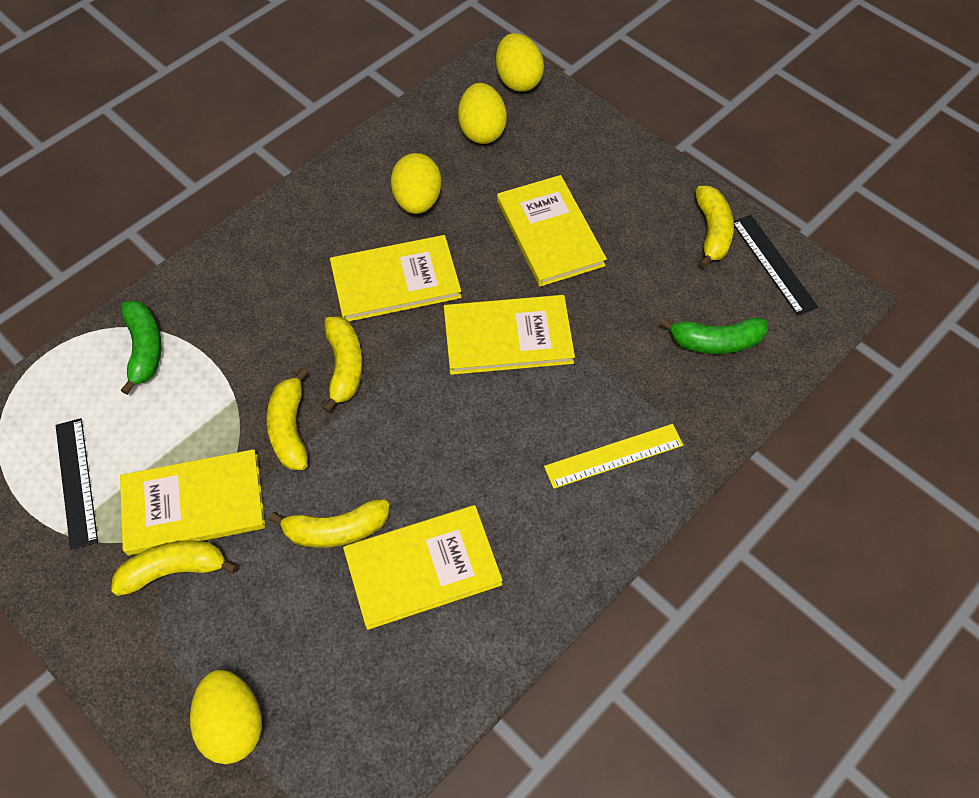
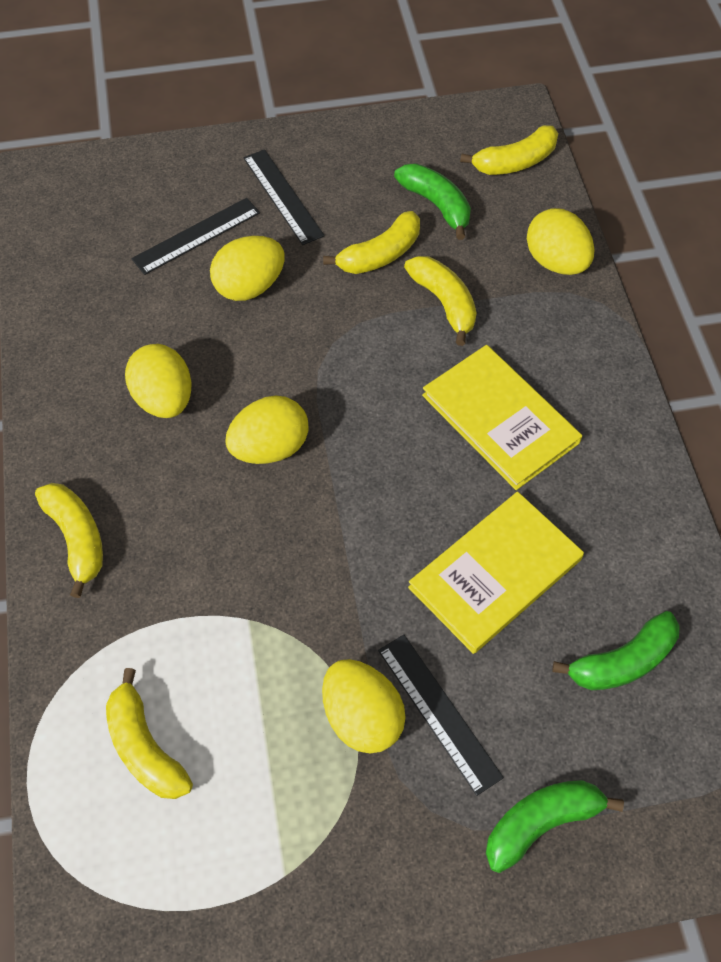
black ruler: [55,418,98,550] [734,215,818,315] = 2 -> [131,198,260,275] [244,149,325,245] [378,635,504,796] = 3
green banana: [121,300,161,395] [660,317,768,354] = 2 -> [394,163,471,240] [486,780,624,873] [552,611,680,690] = 3
yellow book: [120,449,265,555] [330,235,462,321] [343,505,503,630] [444,295,575,375] [497,175,607,287] = 5 -> [408,492,584,654] [422,345,582,490] = 2
yellow egg: [190,670,262,764] [391,153,441,214] [458,83,507,144] [496,33,544,92] = 4 -> [125,344,192,418] [210,236,284,301] [225,395,309,464] [322,659,406,753] [527,208,595,275] = 5
yellow ruler: [544,424,683,489] = 1 -> none = 0

